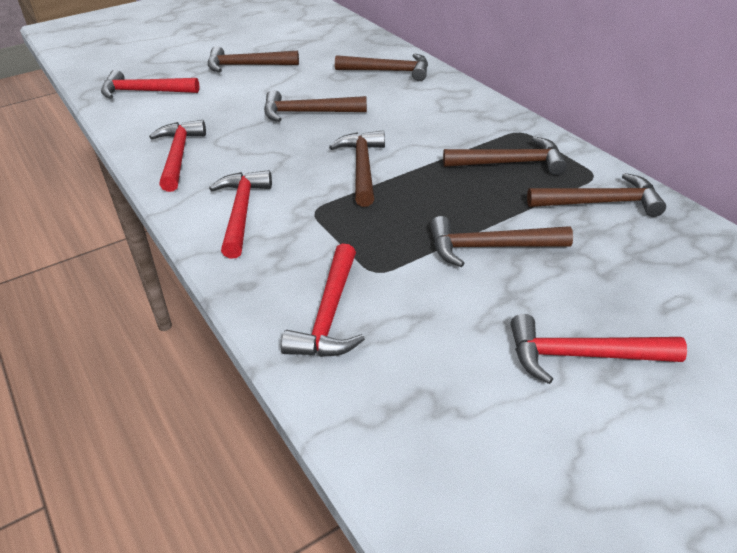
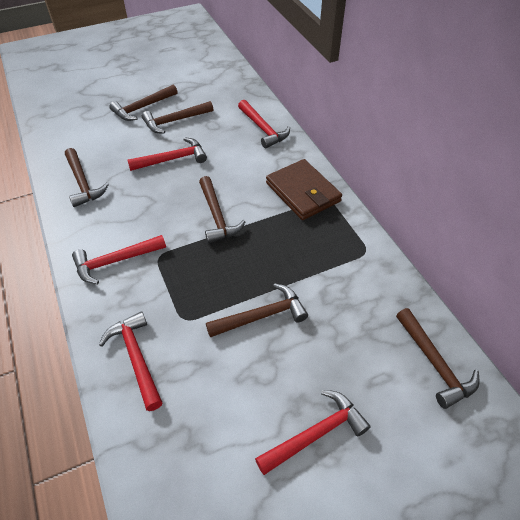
brown hammer: [208,46,299,72] [264,90,367,122] [329,130,385,207] [335,53,428,81] [430,216,573,267] [443,136,567,175] [527,173,666,217] = 7 -> [65,148,109,207] [109,85,178,121] [142,101,213,134] [199,176,246,243] [206,283,308,337] [396,308,479,409] = 6
brown wallet: none = 0 -> [266,159,342,220] = 1

